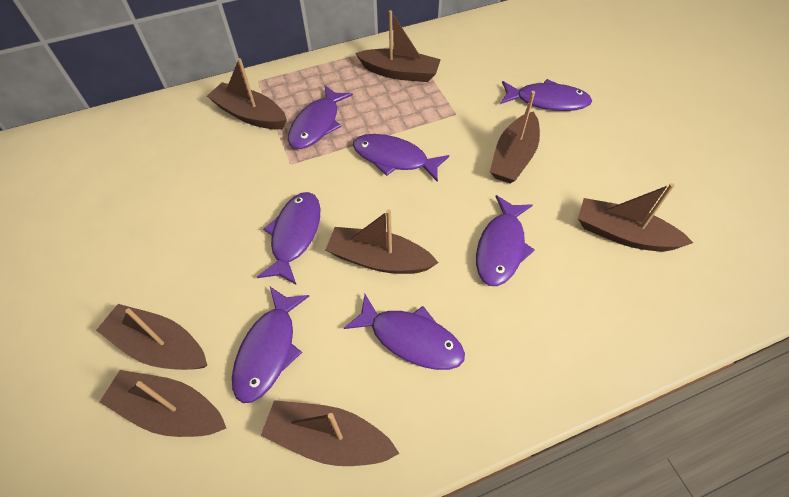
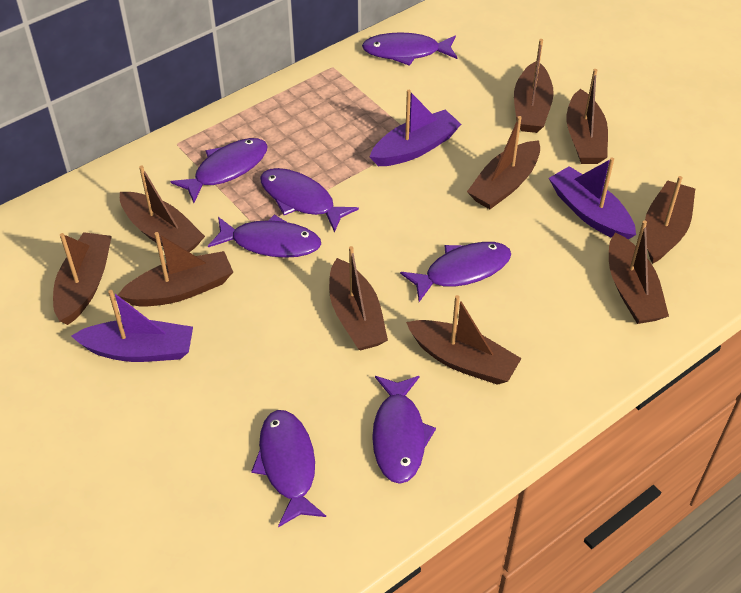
brown boat: [96,304,207,370] [100,370,226,437] [207,58,287,129] [261,400,399,466] [326,210,438,274] [355,10,441,82] [490,91,540,183] [578,183,693,251] = 8 -> [53,232,112,325] [118,232,233,307] [120,166,205,252] [329,246,388,350] [406,295,522,385] [467,116,540,209] [514,39,554,133] [567,69,608,164] [609,220,669,324] [645,176,695,264] = 10
purple boat: none = 0 -> [71,290,193,362] [370,90,461,166] [549,157,636,239] = 3

